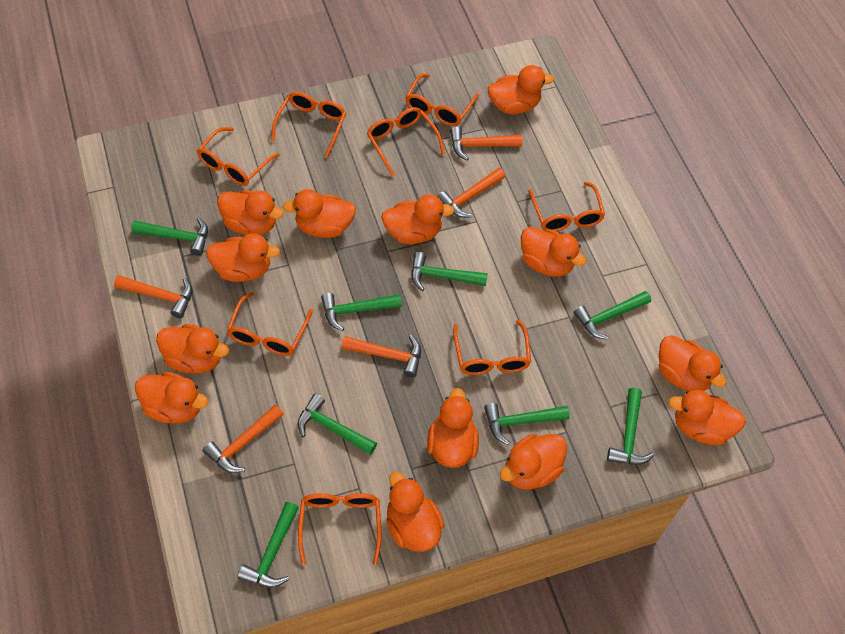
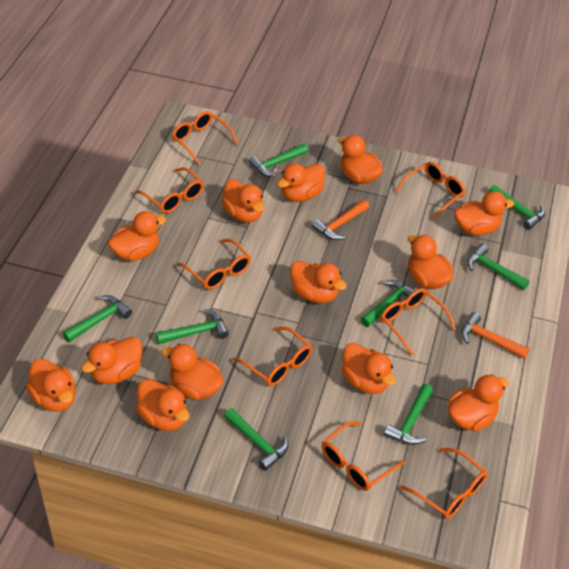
orange hammer: [114,275,192,318] [203,405,284,473] [341,335,421,378] [437,168,506,218] [450,126,522,160] = 5 -> [312,200,369,240] [461,312,530,359] = 2

